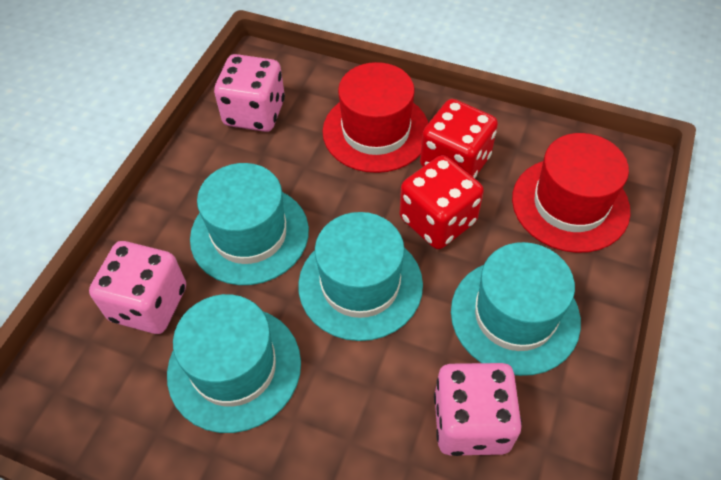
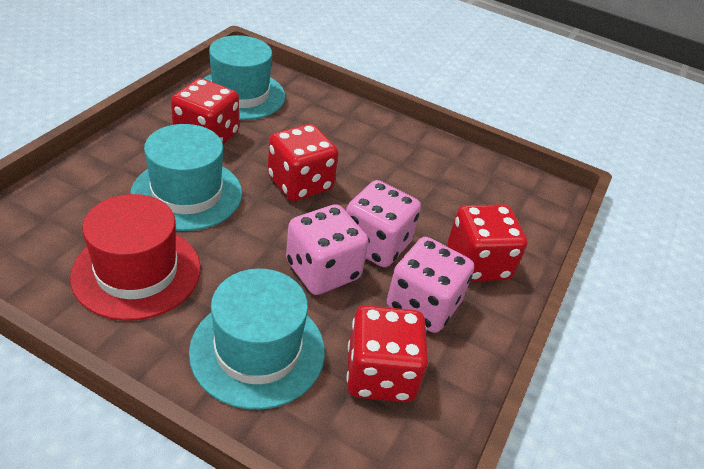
red dice: [400,155,484,249] [420,99,498,178] = 2 -> [171,78,239,145] [267,124,339,201] [346,305,428,402] [448,204,528,282] = 4
red hat: [323,62,428,173] [512,133,630,253] = 2 -> [70,194,201,321] = 1
turquoise hat: [167,294,301,433] [190,163,309,285] [298,212,423,341] [451,242,581,376] = 4 -> [130,124,242,231] [189,269,325,410] [204,35,285,120] = 3

